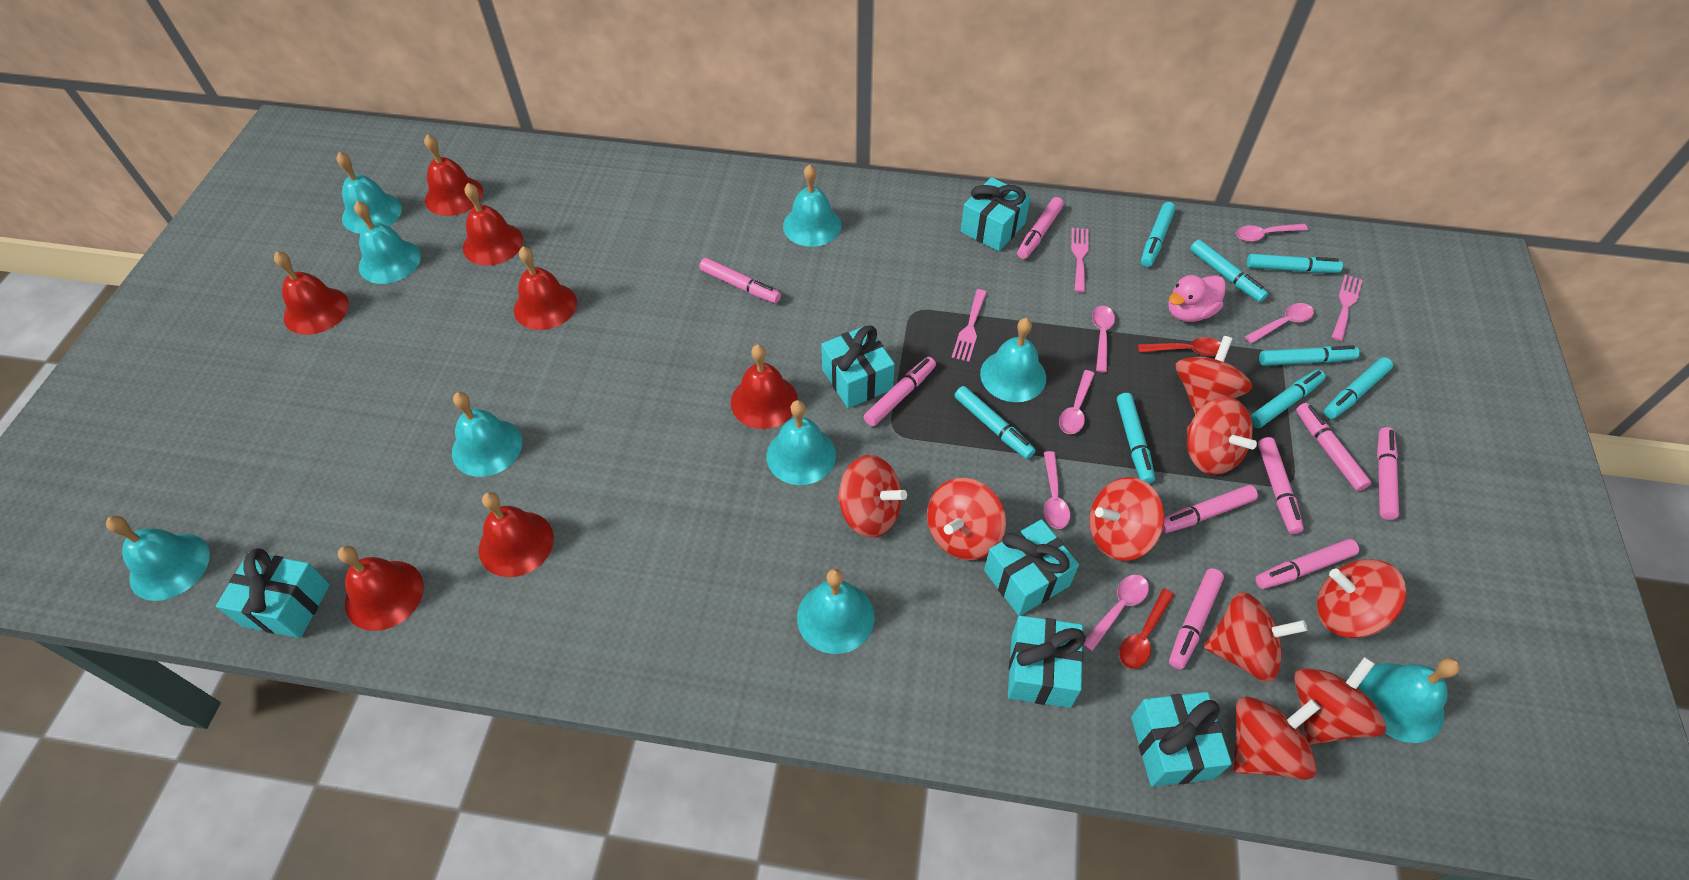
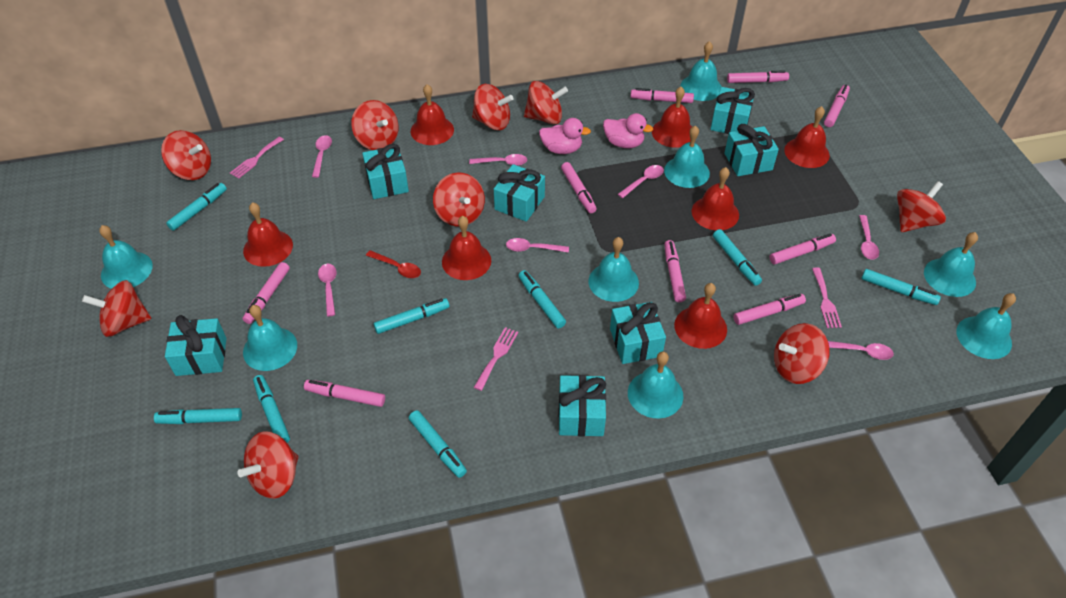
pink duck: [1168,275,1226,322] = 1 -> [539,118,591,154] [603,113,653,148] = 2
pink spoon: [1044,451,1070,529] [1059,370,1095,434] [1083,575,1149,652] [1092,306,1115,372] [1236,224,1308,242] [1245,303,1314,343] = 6 -> [312,135,332,178] [318,264,337,317] [469,154,527,166] [506,238,569,253] [618,165,664,198] [828,341,894,360] [859,215,879,260] = 7
red spoon: [1119,589,1174,669] [1138,337,1221,356] = 2 -> [366,250,421,278] = 1
turquoise bell: [106,516,210,601] [336,152,402,234] [354,201,421,284] [452,392,522,477] [767,400,836,485] [783,164,842,247] [797,569,875,654] [980,318,1046,402] [1359,658,1460,743] = 9 -> [99,225,153,289] [243,305,297,371] [589,237,639,302] [628,351,683,418] [664,125,710,188] [680,41,722,101] [924,232,978,297] [957,293,1016,359] = 8
turquoise gift: [216,548,330,638] [821,325,895,408] [961,177,1031,251] [984,519,1079,616] [1008,615,1086,708] [1131,692,1232,787] = 6 -> [165,315,227,376] [362,144,409,199] [494,164,545,222] [558,375,606,436] [610,302,666,364] [710,87,755,134] [724,124,779,176] = 7

